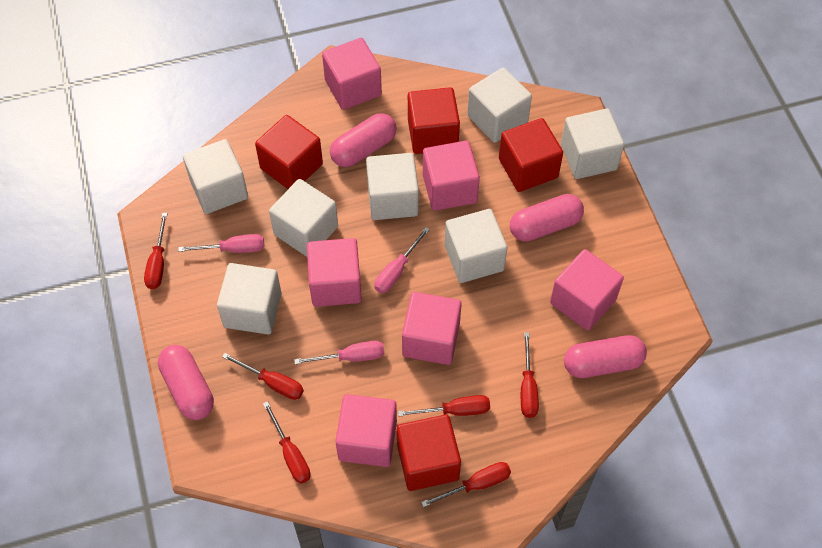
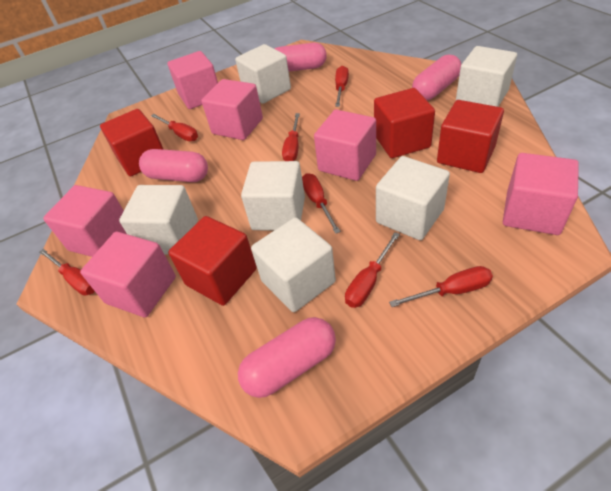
pink screwdriver: [178,234,264,253] [294,341,384,364] [375,227,430,293] = 3 -> none = 0
red screwdriver: [144,213,168,289] [222,353,304,400] [263,401,311,484] [398,395,490,417] [421,462,511,508] [521,332,539,418] = 6 -> [39,249,95,296] [151,114,198,141] [282,113,300,161] [302,173,341,234] [335,66,349,107] [345,232,400,308] [389,266,493,307] = 7
white cube: [183,139,248,214] [217,263,282,335] [269,179,338,257] [366,153,419,220] [445,209,507,283] [467,67,532,143] [561,109,624,179] = 7 -> [119,185,198,255] [235,44,291,104] [241,161,305,231] [251,217,336,312] [376,156,450,240] [456,46,517,107] = 6

